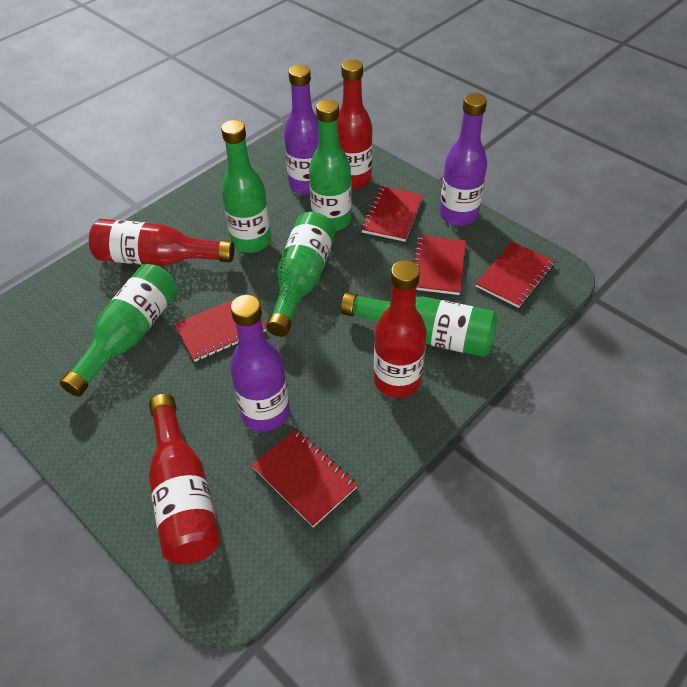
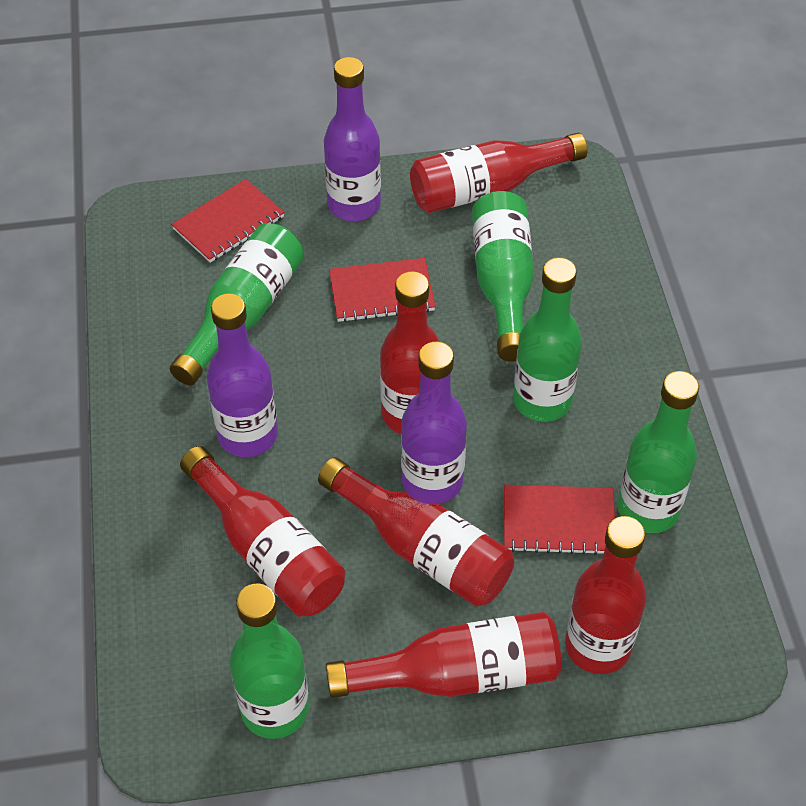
red bottle: [89,219,234,266] [149,394,220,564] [338,59,373,189] [374,260,427,398] = 4 -> [180,446,345,617] [318,457,514,607] [326,612,562,698] [380,272,439,434] [410,133,587,213] [565,516,646,674] = 6
red notebook: [174,299,266,362] [251,429,358,527] [361,186,423,242] [413,235,466,295] [475,241,555,308] = 5 -> [171,179,285,263] [329,258,436,322] [504,485,615,555] = 3

